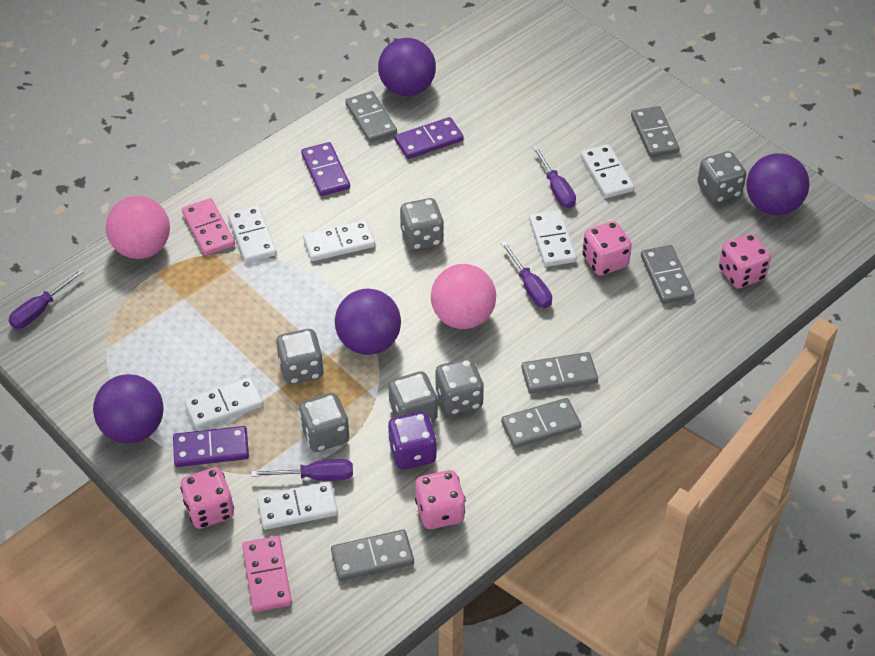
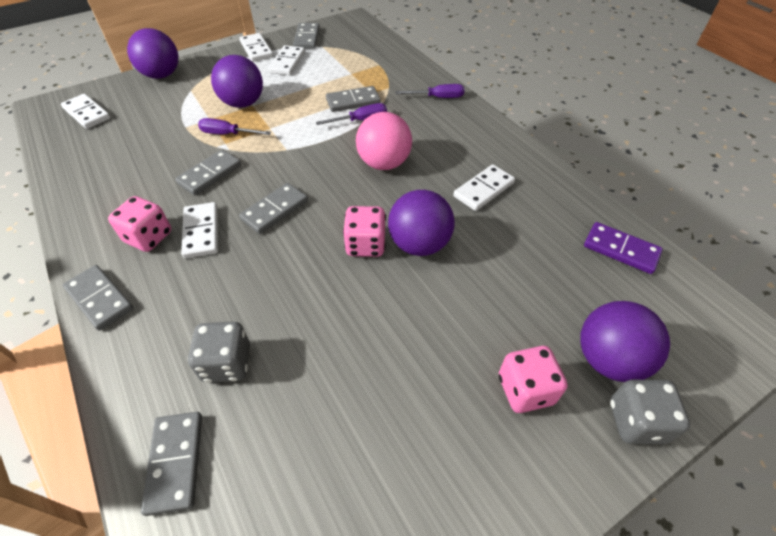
grey dice: [276,329,324,384] [299,393,349,452] [388,371,438,422] [400,198,444,250] [436,358,484,415] [697,151,746,203] = 6 -> [188,322,250,383] [610,379,690,444] = 2
pink ball: [106,196,170,259] [431,264,496,329] = 2 -> [356,112,412,170] = 1
pink dice: [180,467,234,529] [415,470,466,529] [582,221,632,276] [719,233,771,289] = 4 -> [108,196,171,252] [343,206,386,257] [499,346,567,413] = 3
pink domino: [182,198,235,255] [242,536,292,612] = 2 -> none = 0
purple dice: [388,412,437,469] = 1 -> none = 0
purple domino: [173,426,249,467] [301,142,350,196] [395,117,464,159] = 3 -> [584,222,663,274] = 1
purple screwdriver: [9,269,85,329] [251,459,353,481] [501,241,552,308] [532,146,576,208] = 4 -> [198,118,271,135] [316,103,387,125] [395,84,464,98] = 3
white domino: [184,377,264,429] [228,205,277,263] [257,481,338,530] [303,220,375,261] [529,210,577,267] [580,144,634,198] = 6 -> [61,94,111,129] [181,202,218,258] [239,33,273,62] [268,45,305,75] [453,164,515,211] = 5

